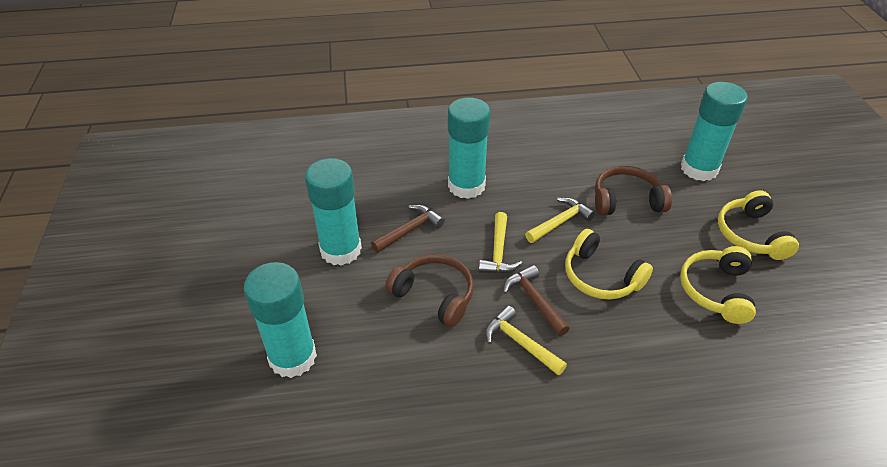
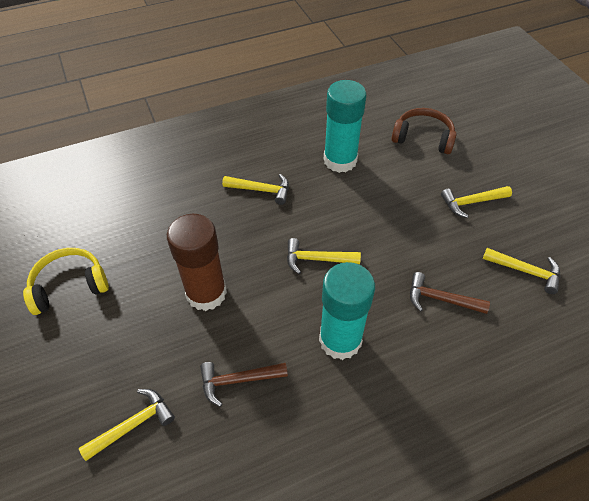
brown glue stick: none = 0 -> [167,214,227,311] = 1
brown headphones: [385,254,474,327] [595,166,672,215] = 2 -> [391,108,457,154] = 1
turquoise glue stick: [244,262,317,378] [305,158,362,266] [448,97,490,199] [681,82,748,181] = 4 -> [319,262,375,360] [324,80,366,173] = 2
yellow hammer: [479,212,522,273] [485,306,567,375] [525,197,595,243] = 3 -> [79,389,175,461] [222,174,289,205] [287,238,361,274] [441,186,512,218] [483,248,560,294] = 5
yellow headphones: [565,229,653,300] [680,246,756,324] [718,190,799,260] = 3 -> [23,248,109,315] = 1

